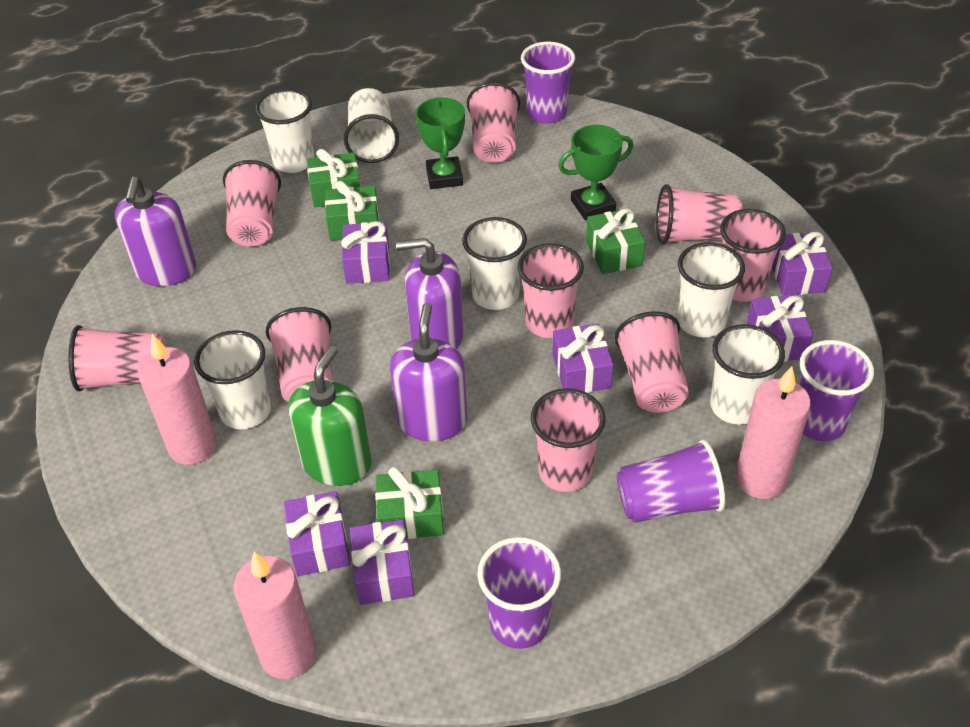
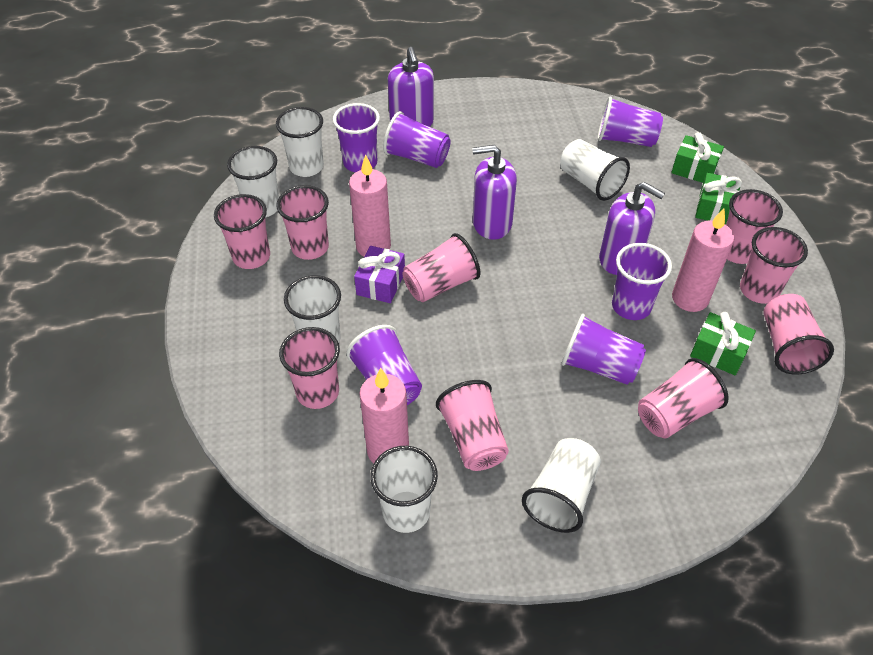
green gift: [307,149,361,208] [325,181,380,241] [375,467,444,539] [586,208,645,274] = 4 -> [671,132,724,183] [690,312,756,375] [695,173,742,225] = 3
green soap dispenser: [288,346,371,486] = 1 -> none = 0
green trophy: [416,97,465,189] [558,125,633,220] = 2 -> none = 0
purple cup: [477,537,561,649] [521,42,575,124] [617,439,725,523] [800,340,874,441] = 4 -> [333,103,380,173] [346,325,422,405] [383,111,451,168] [561,314,646,385] [598,96,663,147] [612,243,672,320] = 6
purple gift: [284,491,350,576] [341,221,390,284] [350,519,414,605] [552,324,614,393] [747,295,813,362] [772,232,832,296] = 6 -> [354,246,405,303] = 1

